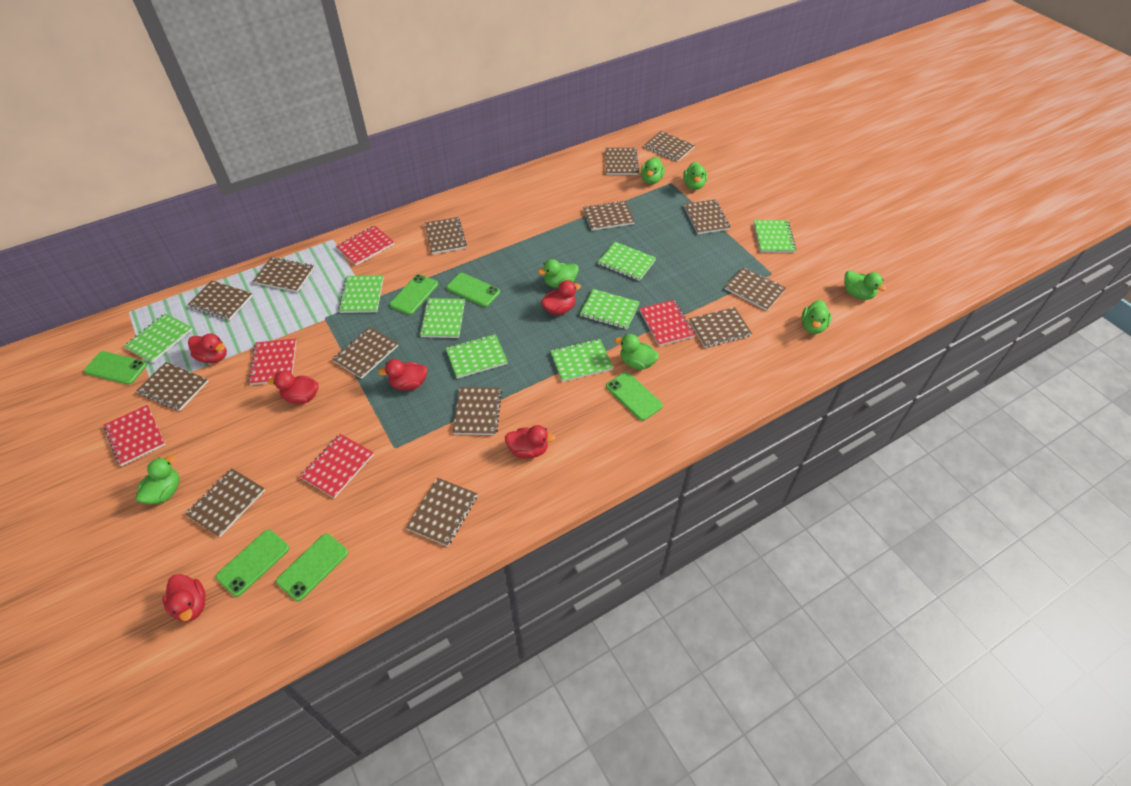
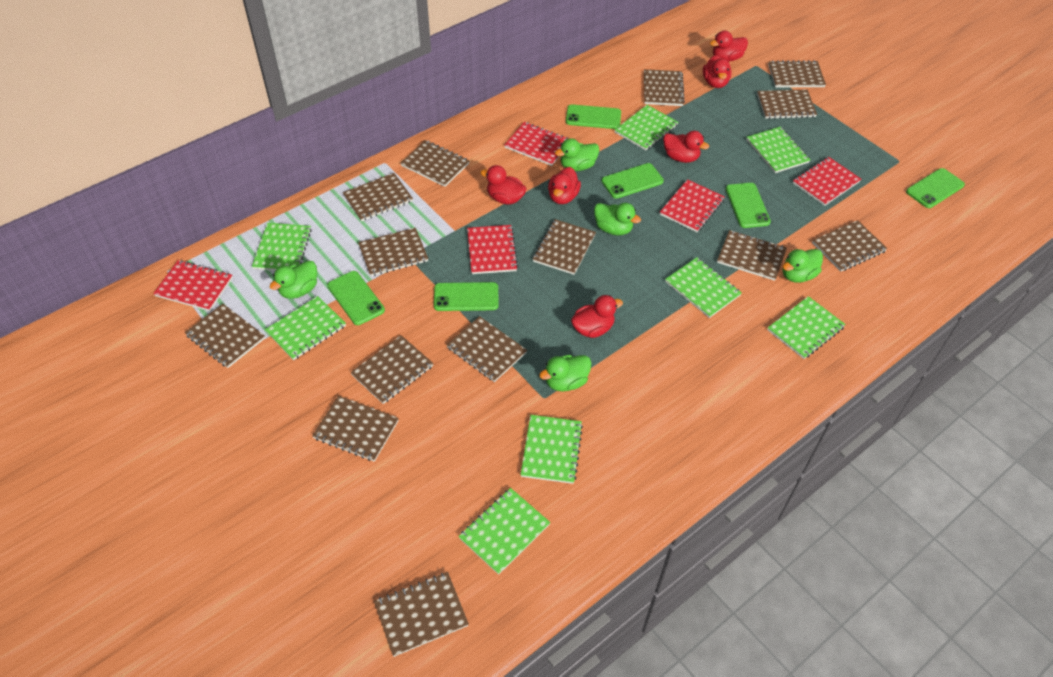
green duck: [135,455,180,504] [538,259,579,288] [615,334,659,370] [641,157,665,184] [683,162,707,190] [801,300,832,334] [844,270,887,300] = 7 -> [270,260,317,299] [539,355,592,391] [555,138,599,171] [594,203,641,235] [783,249,823,283] = 5

